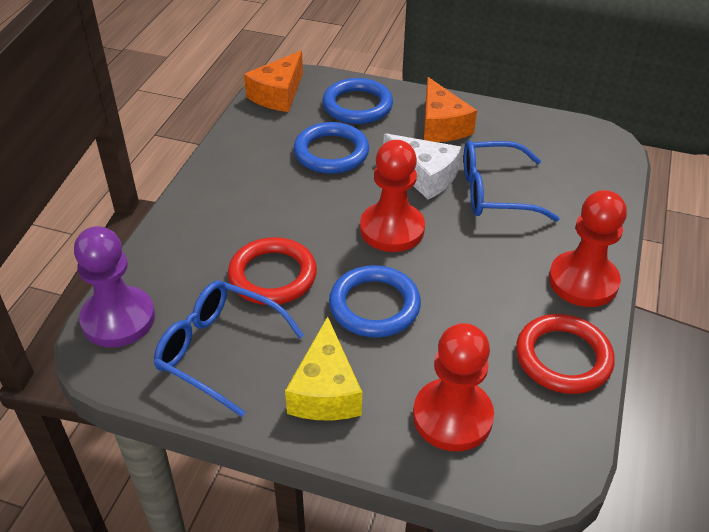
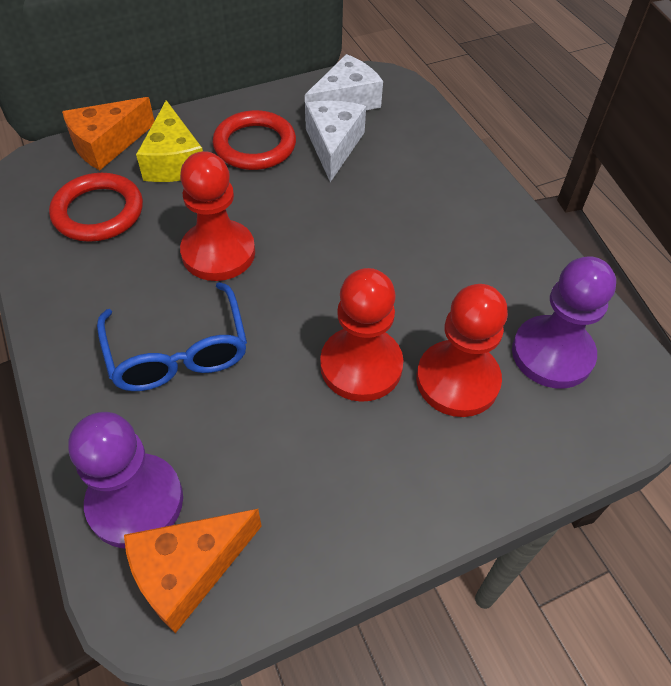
blue glasses: [154,281,304,417] [464,140,560,222] = 2 -> [97,282,247,391] = 1
blue ring: [294,122,369,174] [322,78,393,124] [329,265,421,338] = 3 -> none = 0
purple pawn: [74,226,155,347] = 1 -> [68,412,183,548] [512,256,616,388] = 2
white cheese: [383,133,461,199] = 1 -> [305,54,383,121] [305,101,366,182] = 2

